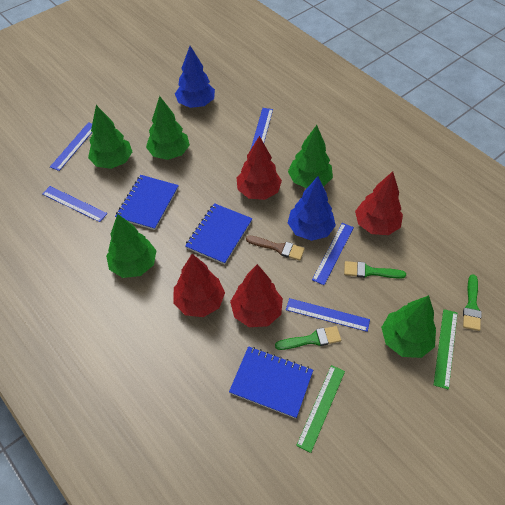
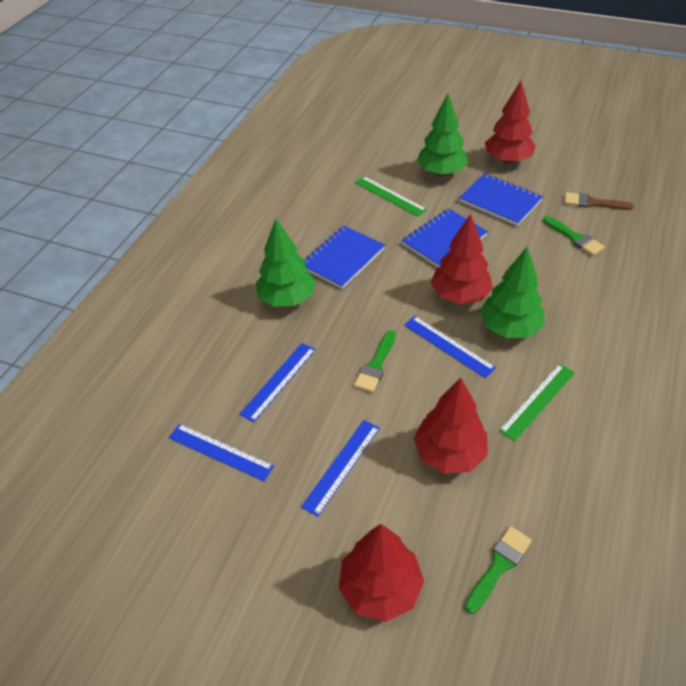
blue ruler: [42,186,107,222] [50,122,92,171] [250,108,273,150] [286,298,370,332] [312,223,354,285] = 5 -> [169,424,274,481] [239,343,316,423] [301,420,380,517] [404,316,496,378] = 4
blue tree: [175,46,215,108] [288,177,336,241] = 2 -> none = 0
green tree: [88,105,132,169] [106,214,157,278] [146,96,190,160] [288,125,333,188] [381,295,436,358] = 5 -> [256,219,316,306] [417,94,468,176] [480,247,544,338] = 3

